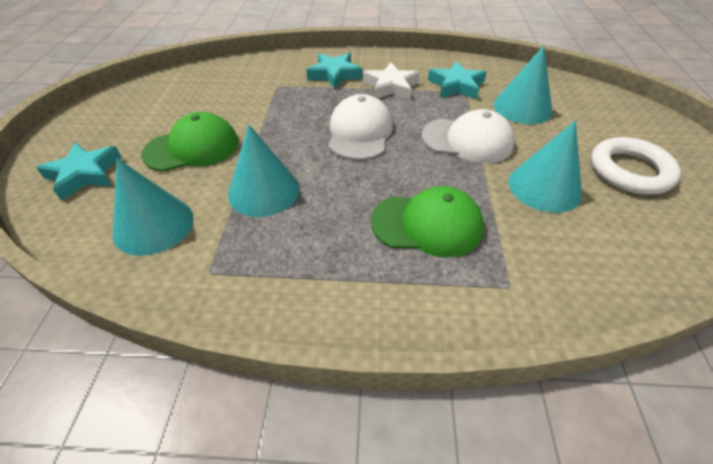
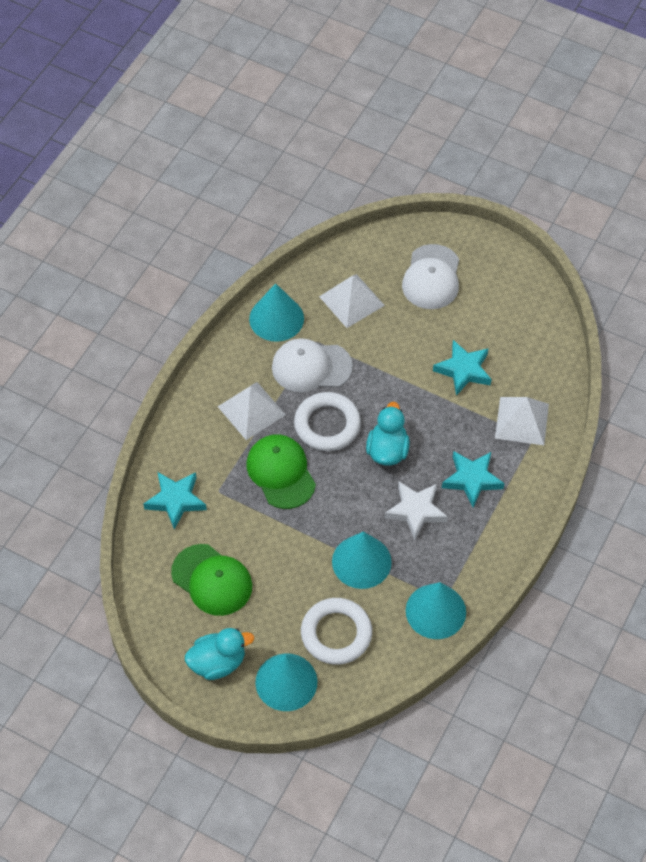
turquoise duck: none = 0 -> [185,628,254,680] [366,402,410,466] = 2
white pyramid: none = 0 -> [218,382,286,440] [319,274,385,328] [495,397,549,445] = 3
white ring: [591,137,681,195] = 1 -> [294,392,361,451] [301,598,372,665] = 2

